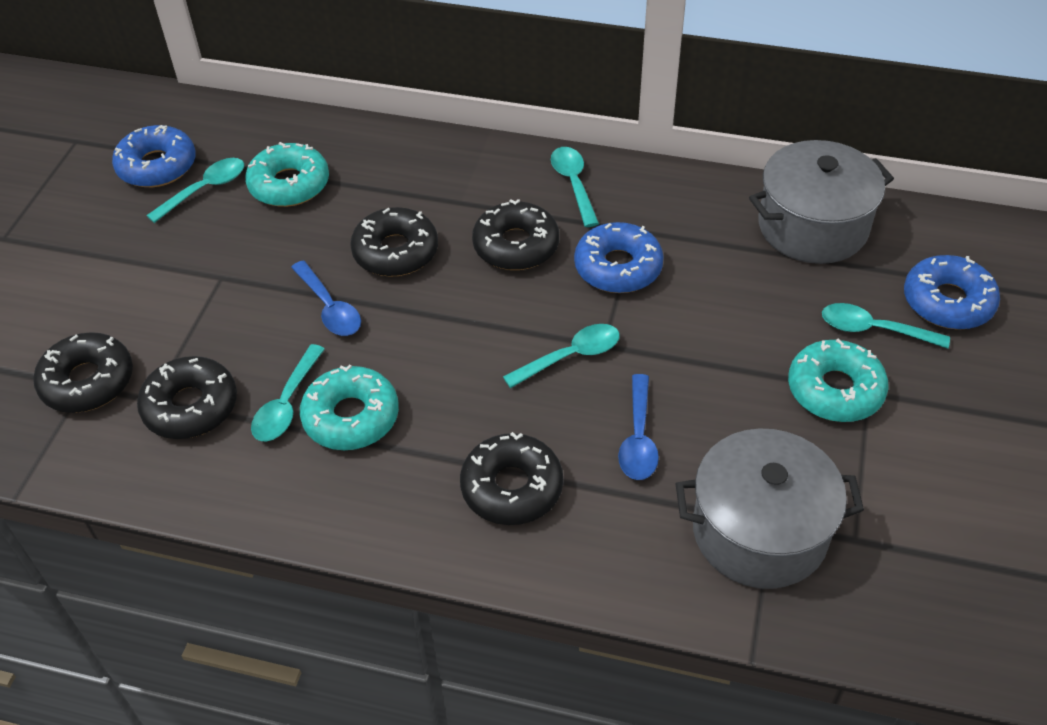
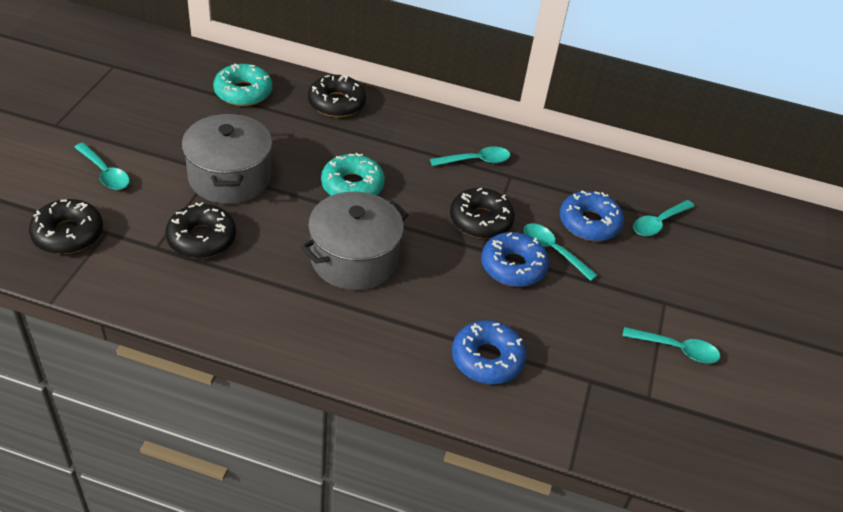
black donut: [33,332,133,413] [137,356,237,439] [350,207,438,277] [460,432,563,525] [472,199,559,270] = 5 -> [29,199,103,254] [165,202,236,258] [308,75,366,117] [450,188,515,239] = 4
blue spoon: [291,260,361,336] [618,374,659,480] = 2 -> none = 0
turquoise donut: [245,142,329,207] [300,365,399,450] [788,339,888,422] = 3 -> [213,64,272,106] [321,153,385,196] = 2

